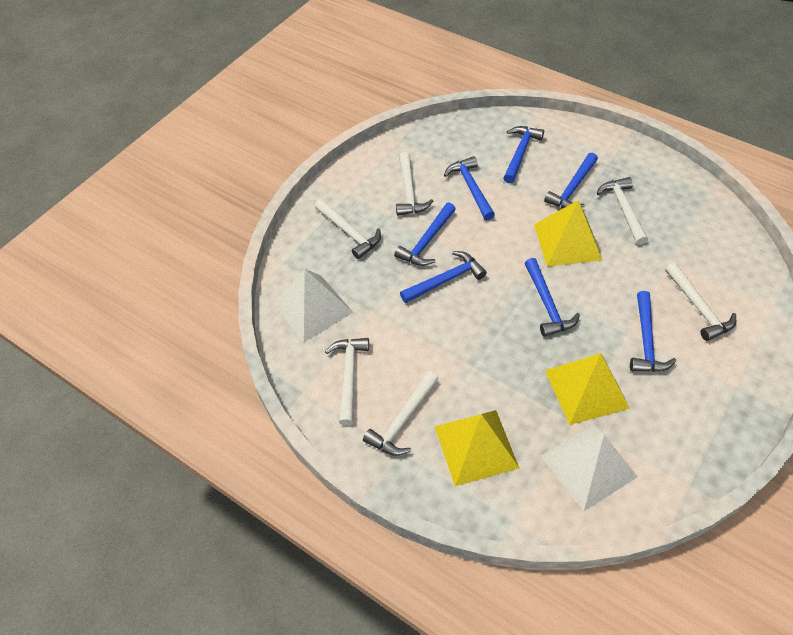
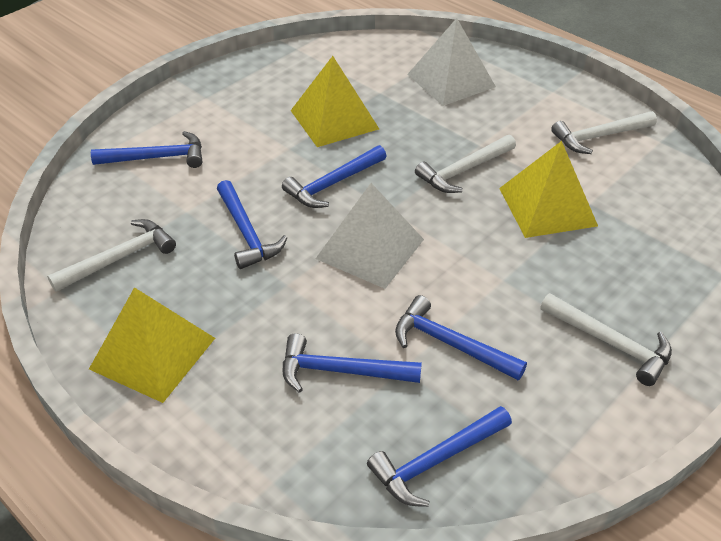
blue hammer: [394,203,456,266] [400,251,487,303] [444,156,495,220] [503,126,544,183] [525,258,580,337] [544,153,598,209] [630,291,676,372] = 7 -> [91,131,202,168] [217,180,287,269] [282,145,386,208] [283,333,422,393] [367,406,512,507] [395,295,527,380] = 6
white hammer: [314,199,381,259] [325,338,369,426] [363,371,438,456] [396,152,433,216] [597,177,648,245] [665,262,736,341] = 6 -> [47,219,176,292] [415,135,516,193] [541,293,672,386] [551,111,657,154] = 4

